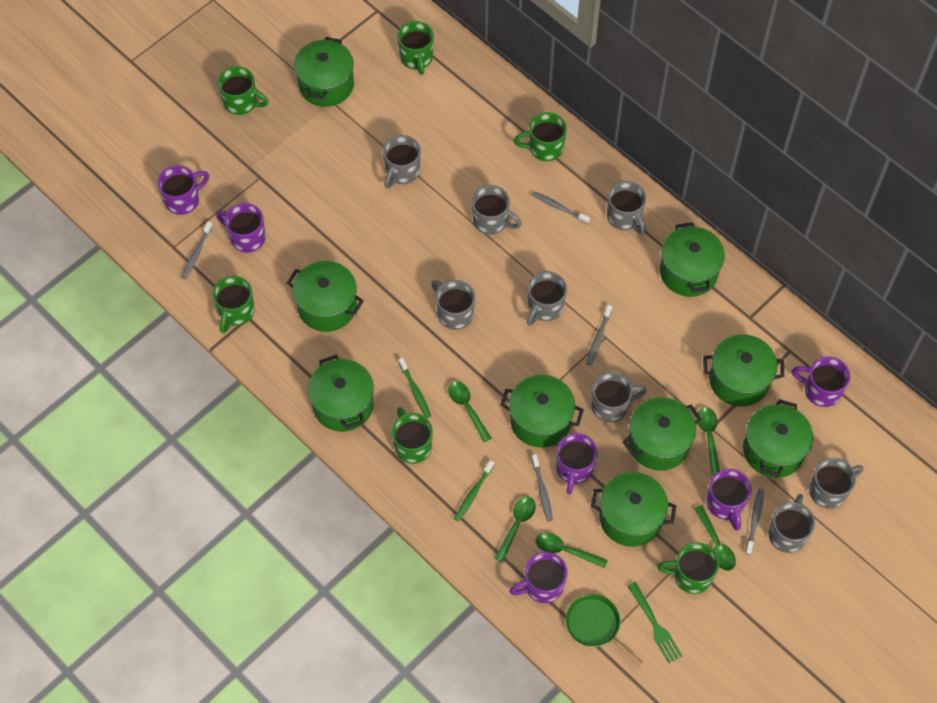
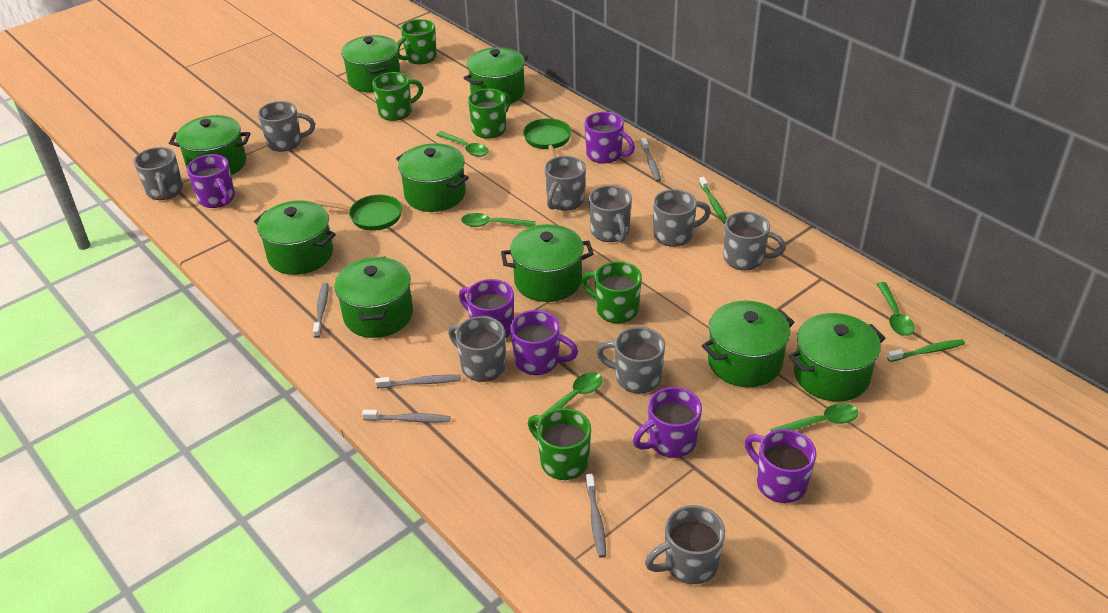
green fork: [628,582,682,663] = 1 -> none = 0
green mug: [213,276,255,333] [217,66,268,115] [392,407,433,464] [397,21,434,75] [514,112,567,161] [657,543,719,594] = 6 -> [372,72,423,121] [397,19,437,64] [468,89,511,139] [528,408,591,480] [581,261,642,323] = 5
green pan: [566,594,643,667] = 1 -> [315,194,402,231] [523,118,572,159] = 2
grey mug: [383,135,421,188] [432,280,475,330] [472,185,521,235] [527,271,567,326] [591,372,646,423] [607,181,646,234] [768,494,815,553] [809,458,863,509] = 8 -> [134,147,183,200] [258,101,315,151] [448,316,506,382] [544,156,586,210] [589,185,632,242] [596,327,665,393] [645,505,725,584] [653,189,711,247] [724,211,786,270] = 9

